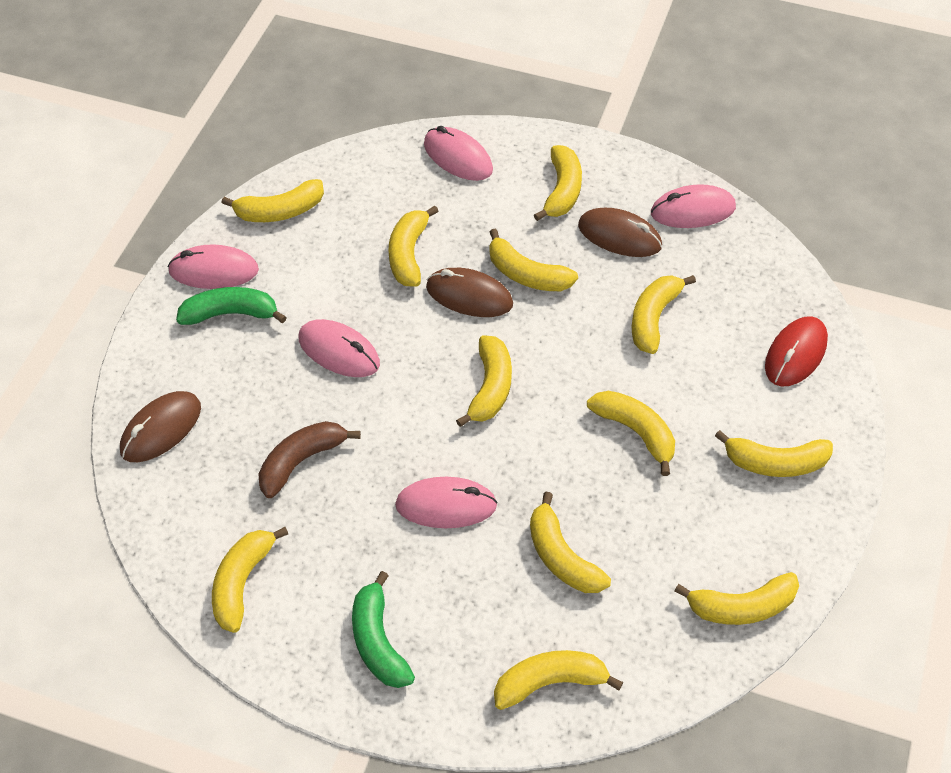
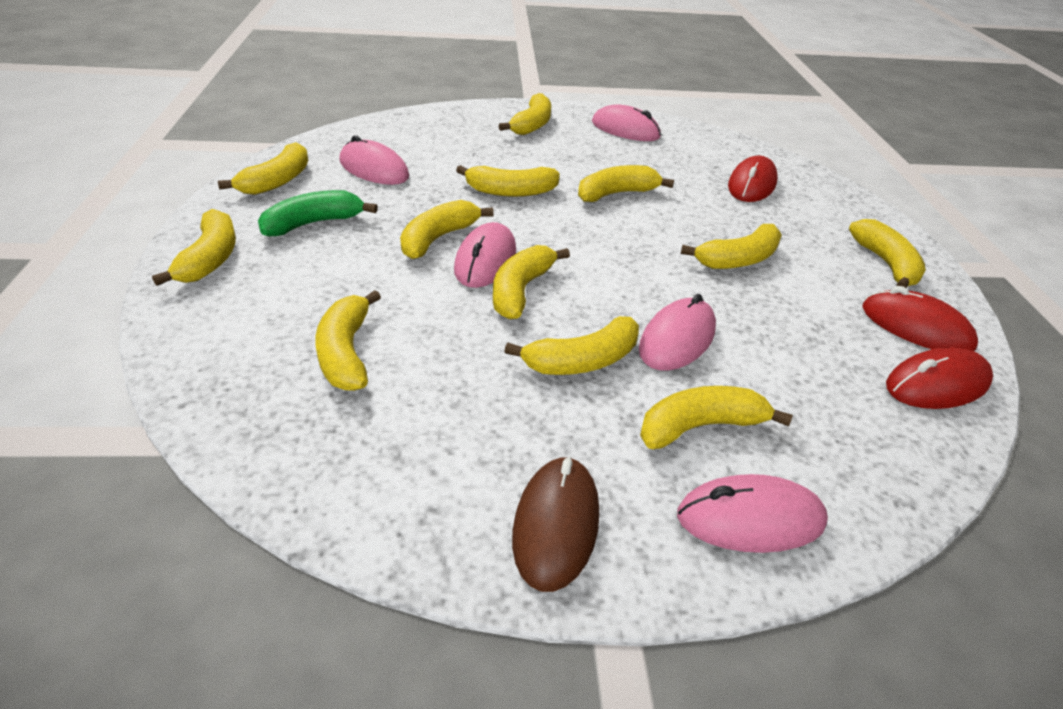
brown banana: [259,421,361,498] = 1 -> none = 0
brown mouse: [120,391,201,462] [426,268,513,317] [578,208,662,257] = 3 -> [512,456,599,592] = 1
green banana: [176,287,287,325] [352,571,415,688] = 2 -> [258,190,378,236] = 1
red mouse: [765,316,828,386] = 1 -> [728,156,778,202] [862,286,978,351] [886,347,993,409] = 3

